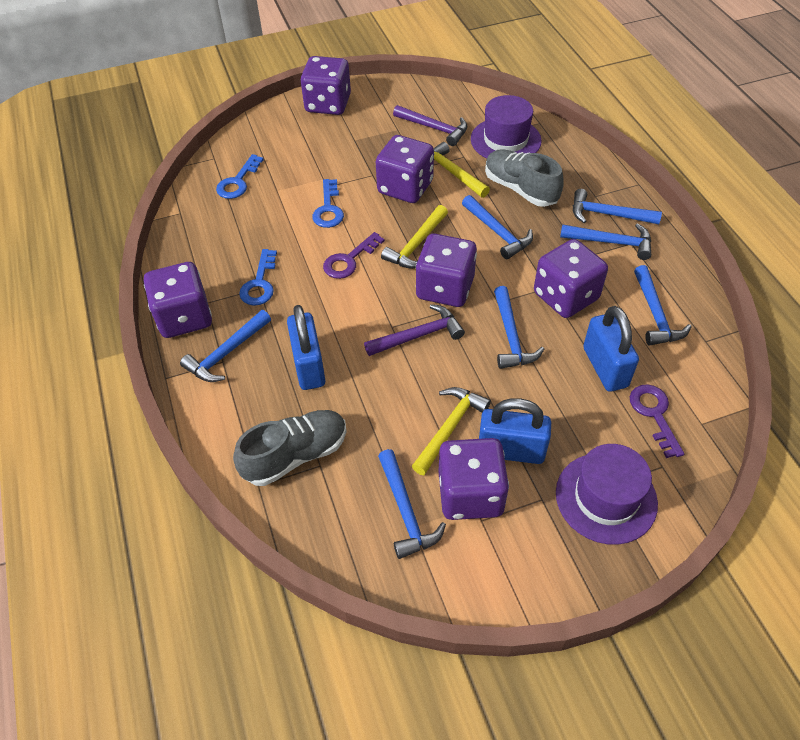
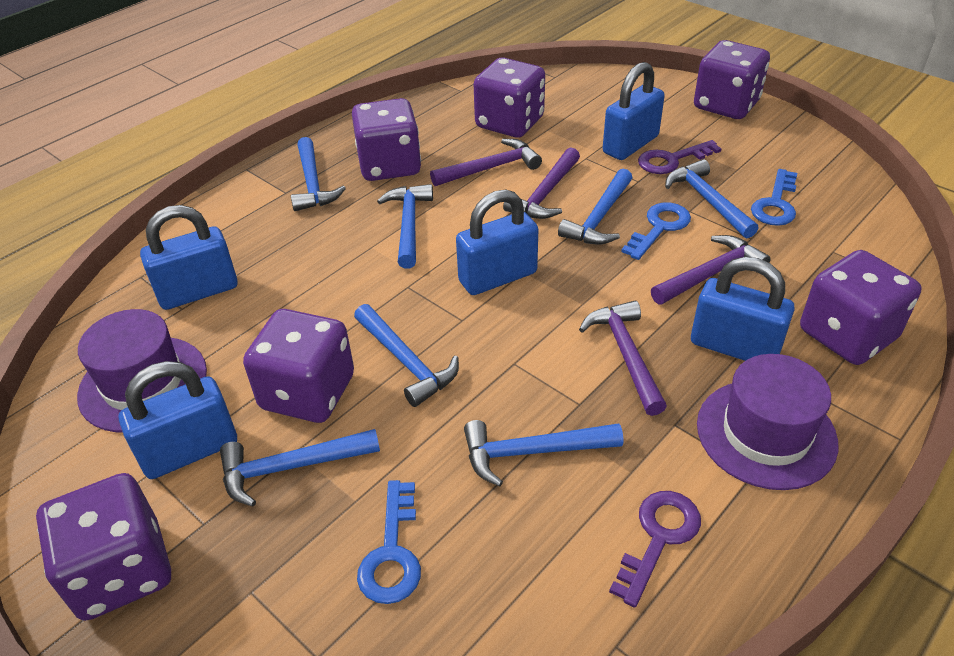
blue padlock: [287,305,326,390] [479,398,551,464] [583,306,639,392] = 3 -> [119,361,237,479] [140,205,238,310] [456,189,538,295] [603,62,665,160] [691,257,795,361] = 5
grey shoe: [233,410,347,486] [485,149,563,207] = 2 -> none = 0
purple hammer: [364,304,465,356] [393,105,467,146] = 2 -> [430,139,542,186] [503,147,580,219] [579,301,667,416] [651,235,771,304] = 4
yellow hammer: [381,205,448,269] [412,387,491,475] [433,142,490,198] = 3 -> none = 0

